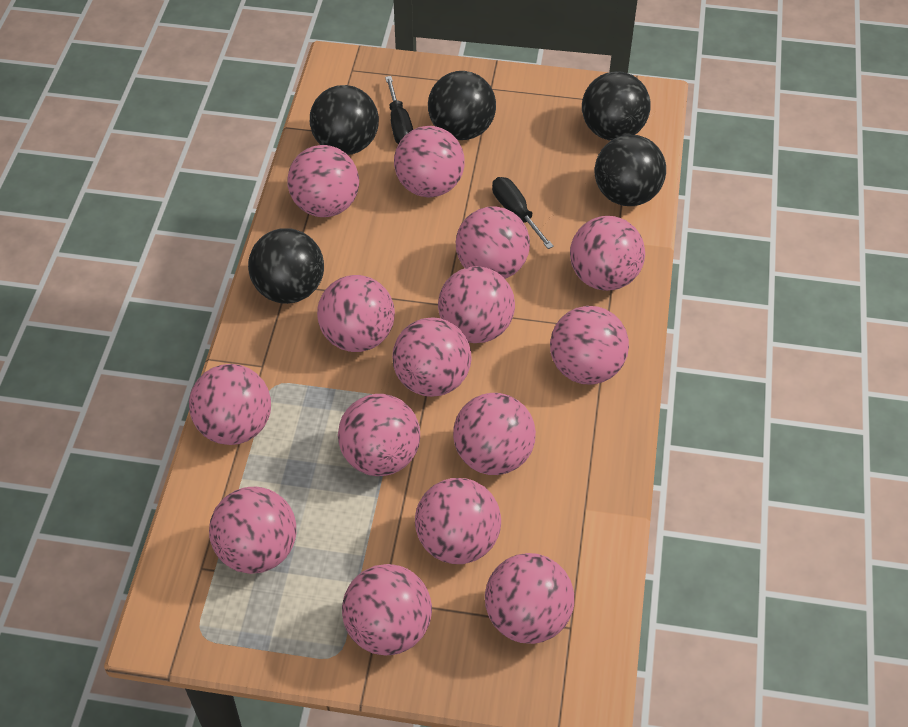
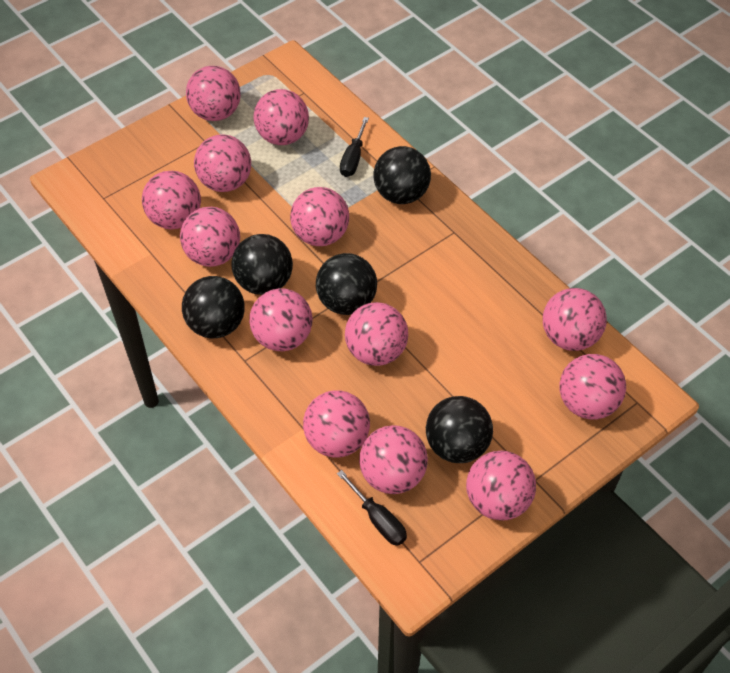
pink ball: [189,364,271,445] [209,487,296,574] [287,145,359,217] [317,275,395,352] [338,394,420,476] [342,564,432,656] [392,318,472,397] [394,126,465,197] [415,478,501,564] [438,266,515,343] [453,393,536,475] [456,206,530,279] [485,553,574,644] [550,306,629,384] [570,216,645,291] = 15 -> [142,171,201,229] [180,207,240,267] [186,66,241,121] [194,134,251,192] [249,288,313,351] [254,89,309,145] [290,187,349,246] [303,390,370,458] [345,302,408,366] [359,425,428,494] [466,450,536,521] [543,288,607,351] [559,354,626,419] = 13

